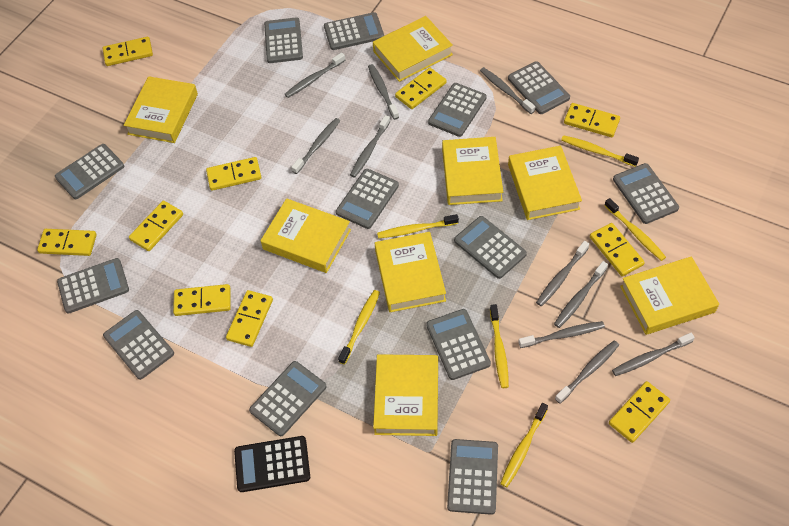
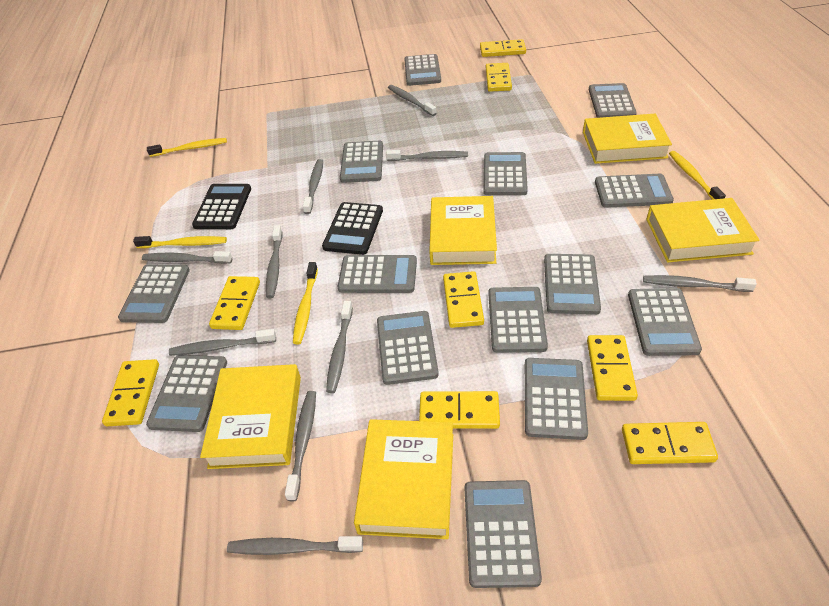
black calculator: [234,436,310,492] = 1 -> [192,184,251,229] [322,202,383,255] = 2
grey calculator: [55,144,124,199] [57,258,129,314] [103,310,174,380] [249,361,327,436] [264,17,303,63] [324,12,384,50] [336,169,399,229] [426,309,491,380] [428,83,487,137] [447,439,498,515] [454,216,527,279] [508,61,570,114] [613,163,679,224] = 13 -> [118,265,190,323] [146,355,227,432] [337,255,417,293] [340,141,383,183] [377,311,439,385] [404,54,441,86] [464,480,542,588] [483,152,528,195] [488,287,548,353] [525,358,588,440] [544,254,601,315] [589,83,637,118] [595,174,674,208] [628,288,702,356] = 14
yellow book: [124,76,198,143] [260,198,351,273] [373,16,453,82] [373,354,438,436] [375,232,446,312] [442,137,503,205] [508,146,582,220] [620,256,719,335] = 8 -> [200,364,301,469] [354,419,453,539] [429,196,497,265] [583,114,672,164] [646,198,760,262] = 5
yellow domino: [37,229,97,256] [103,37,153,66] [129,201,183,251] [173,284,231,316] [206,157,261,191] [226,290,273,347] [395,67,446,109] [564,103,620,137] [590,223,645,276] [609,381,670,443] = 10 -> [102,359,159,426] [209,276,260,330] [419,391,500,429] [443,271,484,328] [480,39,526,57] [486,63,512,92] [587,335,638,401] [622,422,718,464] = 8
yellow toothbrush: [338,290,380,365] [377,214,459,239] [490,304,509,388] [500,403,548,487] [561,135,639,167] [604,198,666,261] = 6 -> [133,236,227,248] [147,138,227,157] [293,262,318,344] [669,151,726,200] = 4

